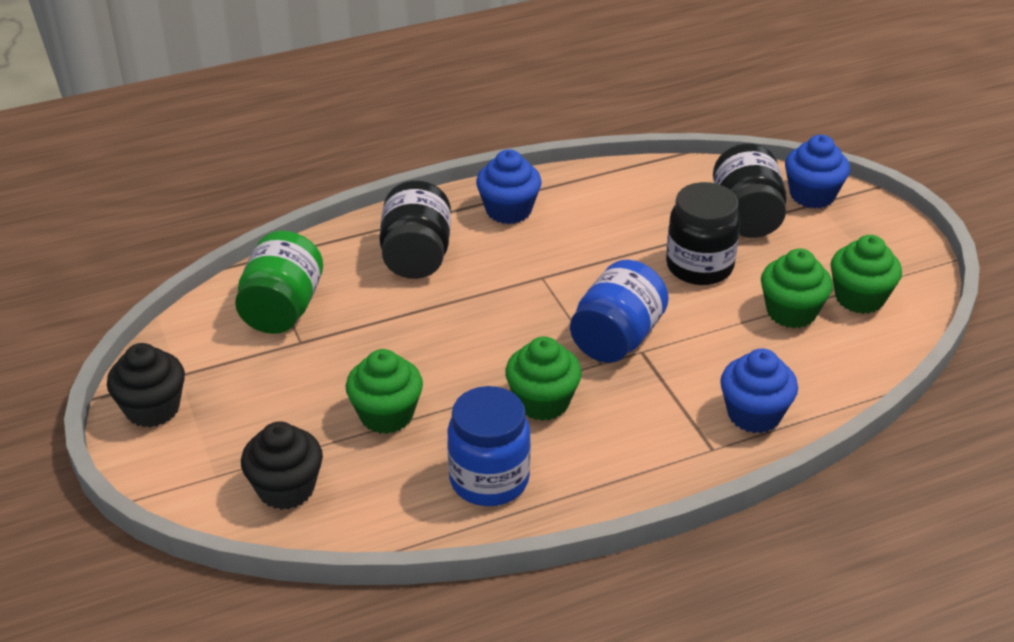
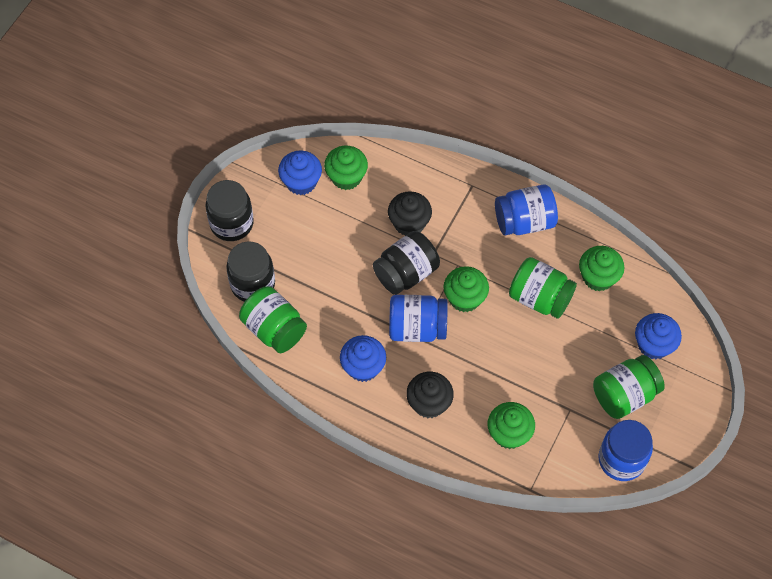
blue jar: [447,386,531,506] [570,260,669,363] = 2 -> [389,295,447,342] [495,184,558,235] [598,420,653,481] = 3
green jar: [235,231,323,334] = 1 -> [239,286,307,353] [509,257,577,319] [593,355,665,419] = 3

